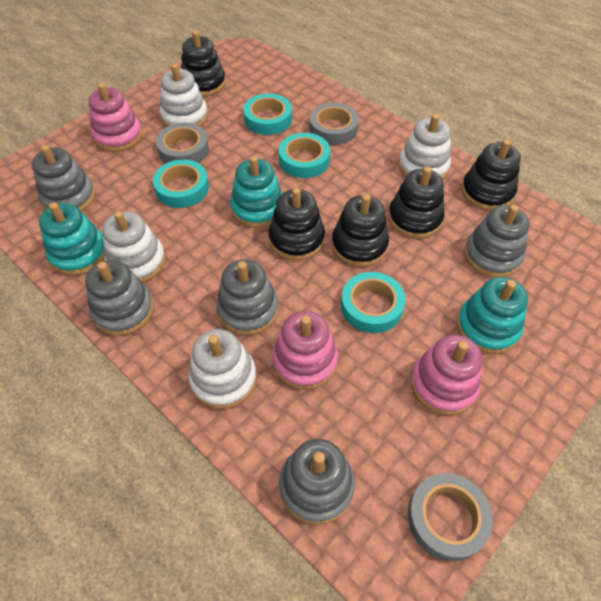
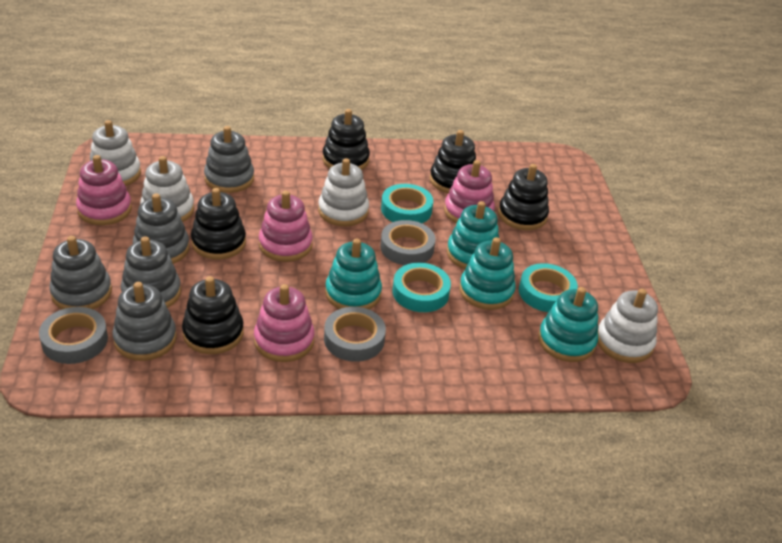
pink stacking toy: [88,83,142,152] [272,311,338,390] [411,335,482,415] = 3 -> [76,155,132,225] [254,284,315,362] [259,191,313,262] [444,160,495,224] = 4
turquoise stacking toy: [39,202,105,276] [230,156,282,228] [457,277,528,354] = 3 -> [325,238,382,309] [447,201,499,269] [459,237,516,310] [538,287,598,362] = 4
turquoise tape: [153,159,209,208] [243,94,292,135] [279,133,330,178] [341,272,406,333] = 4 -> [381,184,433,223] [392,263,451,312] [519,263,578,312] = 3

